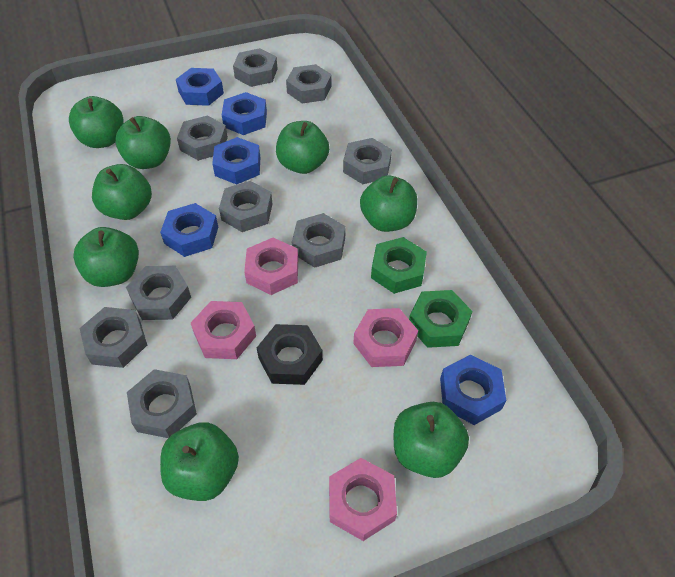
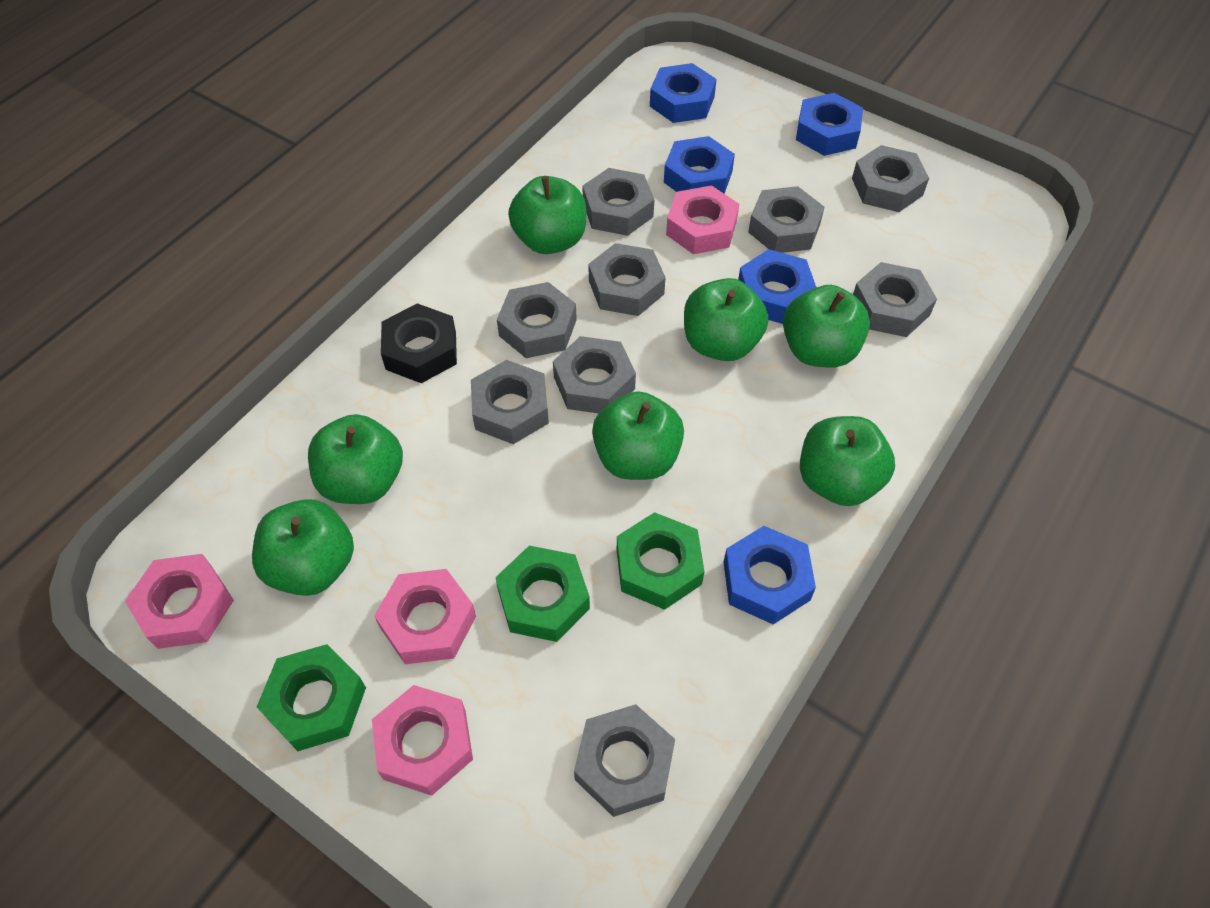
green apple: [69,96,124,148] [73,227,139,287] [92,164,152,220] [115,116,171,169] [160,422,239,501] [276,121,329,174] [360,175,417,232] [394,402,469,478] = 8 -> [252,499,354,596] [308,414,403,504] [508,176,587,254] [592,391,684,480] [684,278,769,361] [783,285,870,368] [800,416,895,506] = 7
green nut: [371,237,427,294] [409,290,473,348] = 2 -> [257,644,366,751] [495,546,590,642] [617,512,705,610] = 3

